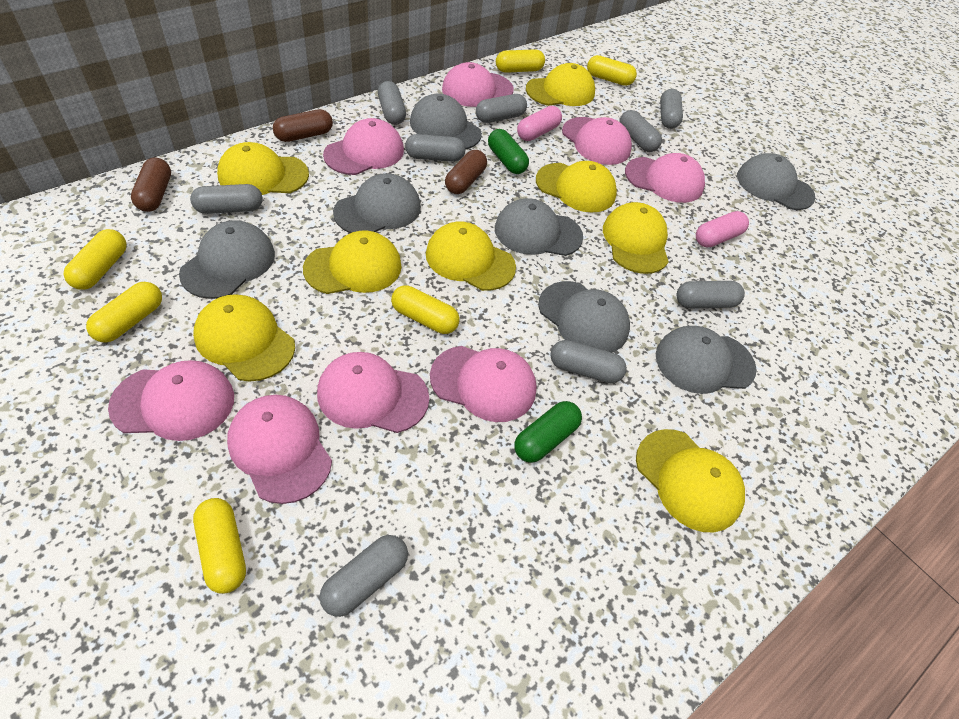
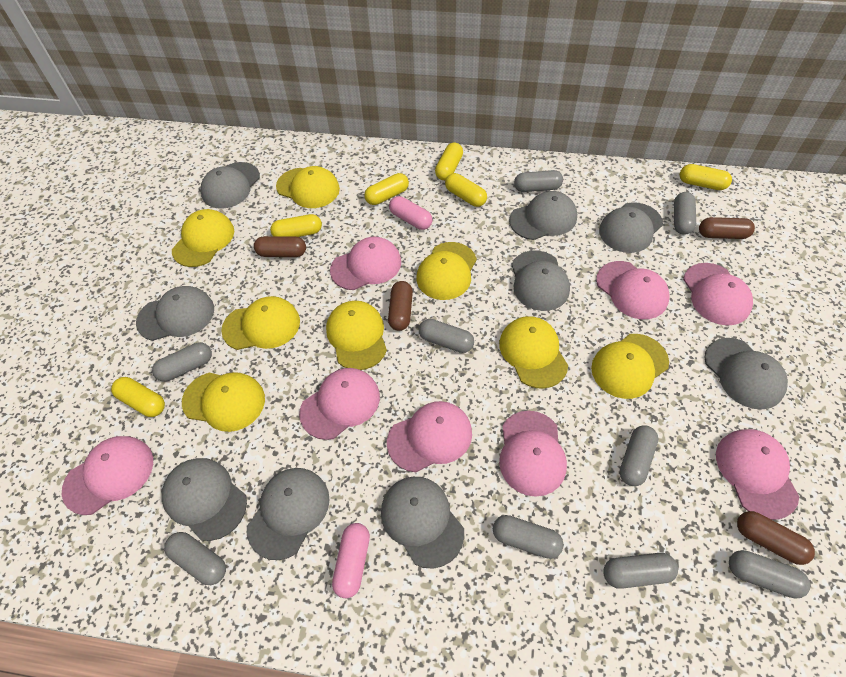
brown capsule: [131,157,171,212] [273,109,333,142] [445,150,487,194] = 3 -> [254,236,306,257] [388,281,413,331] [699,217,755,239] [737,511,815,565] = 4
green capsule: [488,129,529,174] [514,401,582,463] = 2 -> none = 0
grey cap: [179,220,275,299] [333,173,421,233] [410,93,482,149] [495,198,583,256] [538,281,630,352] [656,326,757,394] [737,153,815,210] = 7 -> [136,286,214,341] [162,458,247,541] [200,162,260,209] [247,468,329,560] [381,477,464,569] [509,191,577,240] [511,250,570,311] [599,202,663,253] [704,338,788,410] = 9

